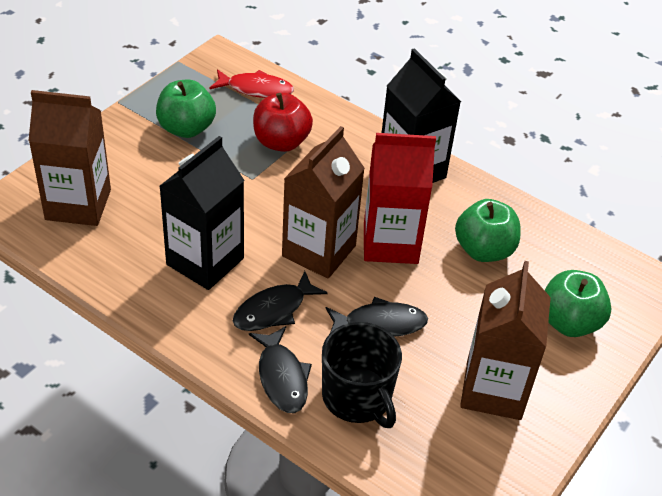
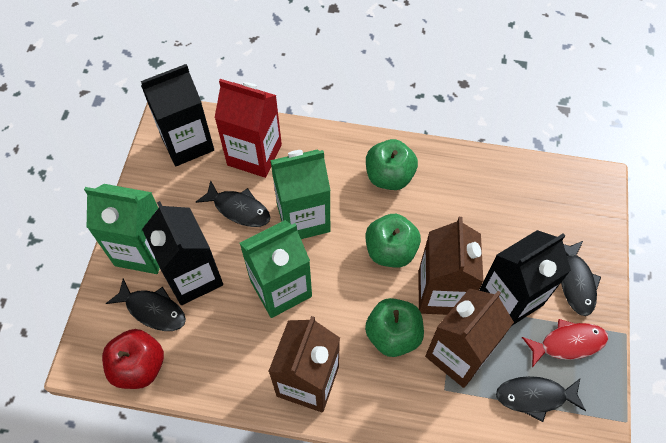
black carton: [159,136,244,290] [382,48,461,183] = 2 -> [141,64,214,166] [142,201,223,305] [479,230,571,326] = 3
black fish: [233,271,328,331] [249,326,312,413] [326,297,428,337] = 3 -> [106,278,186,331] [196,180,270,227] [496,376,586,422] [561,241,601,316] = 4
black mug: [322,322,402,428] = 1 -> none = 0
green carton: none = 0 -> [84,184,160,274] [240,220,312,318] [270,149,330,239] = 3

